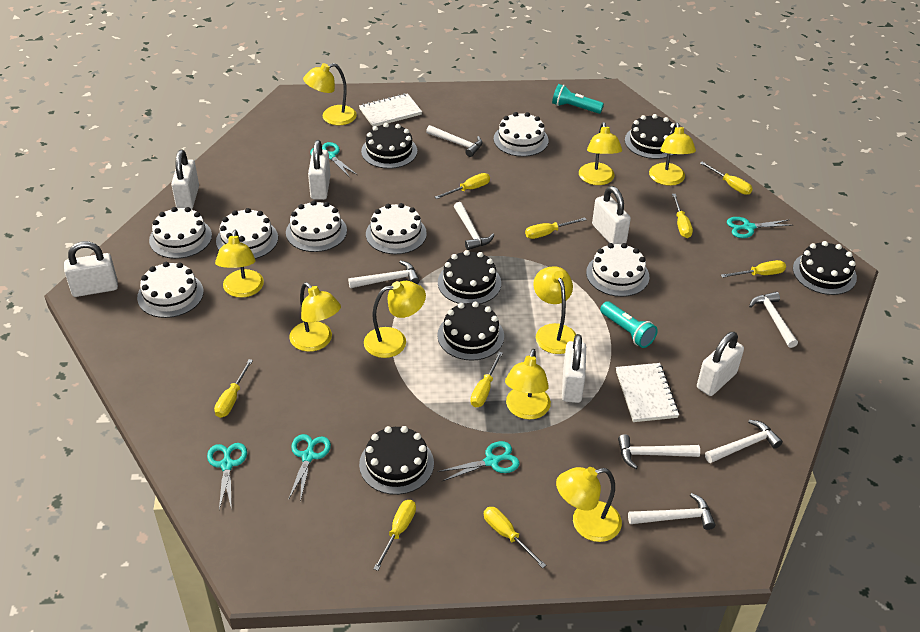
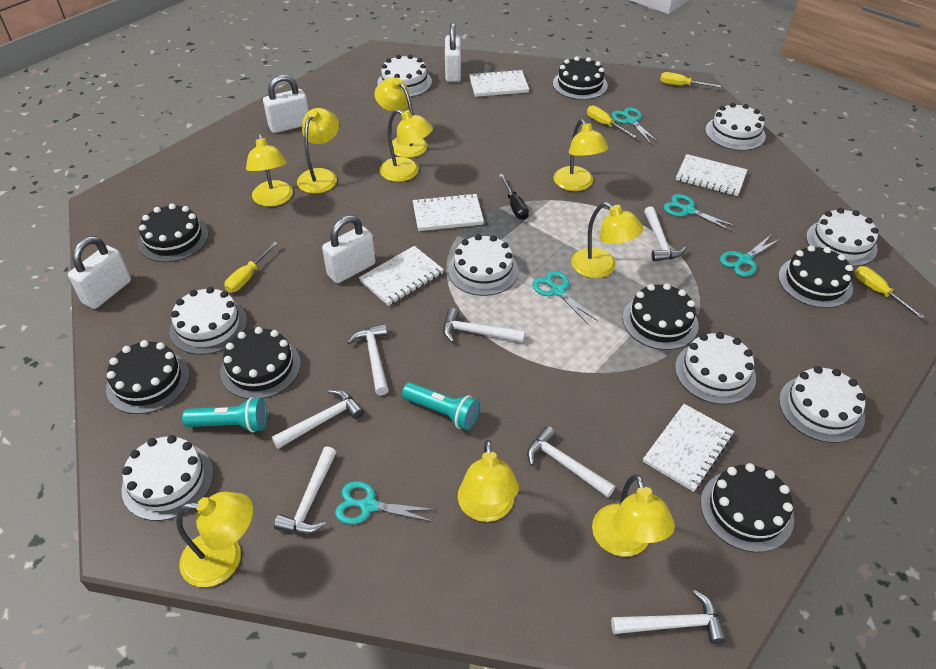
black cake: [359,426,434,495] [361,123,417,169] [437,302,504,361] [438,250,501,304] [625,114,674,159] [793,241,857,295] = 6 -> [106,340,190,414] [138,204,208,262] [220,327,301,399] [553,56,608,100] [623,283,699,350] [701,463,794,553] [778,245,853,308] = 7
black screwdriver: none = 0 -> [499,174,529,220] = 1
white cake: [137,262,204,318] [149,207,212,259] [216,208,278,259] [286,200,347,252] [366,203,427,254] [494,112,549,157] [586,243,649,297] = 7 -> [121,435,213,521] [170,287,247,355] [377,55,432,97] [448,234,519,296] [675,332,756,405] [705,103,766,151] [779,366,866,443] [806,208,878,267] = 8
white notebook: [359,93,422,127] [616,363,679,422] = 2 -> [359,246,444,306] [413,193,484,231] [469,69,529,97] [643,404,734,492] [676,154,747,196] = 5
white padlock: [64,241,118,297] [171,150,199,209] [308,140,330,200] [562,334,586,403] [592,186,631,244] [697,332,744,396] = 6 -> [68,236,131,309] [263,75,309,133] [322,215,376,283] [445,22,461,82] = 4
yellow screwdriver: [214,359,253,418] [373,500,416,571] [435,173,490,199] [471,352,503,407] [484,507,546,568] [525,217,587,239] [672,194,693,238] [700,162,753,195] [721,260,786,278] = 9 -> [224,242,278,293] [587,106,637,138] [660,72,721,88] [855,266,925,319] = 4

